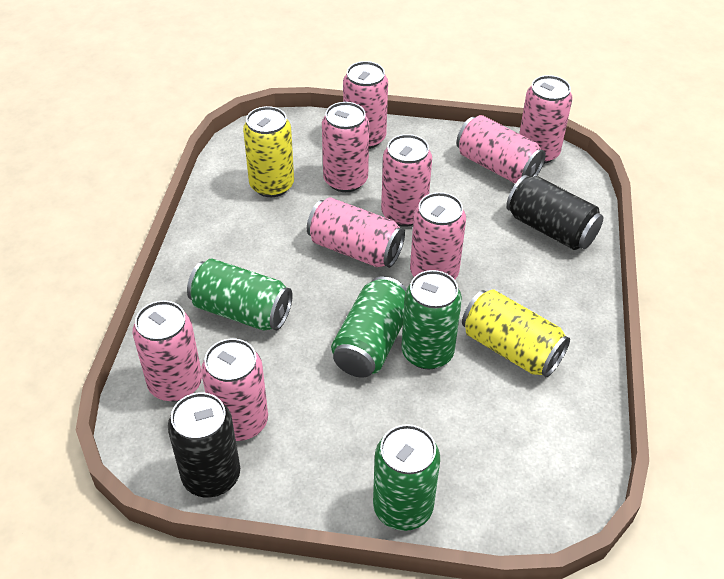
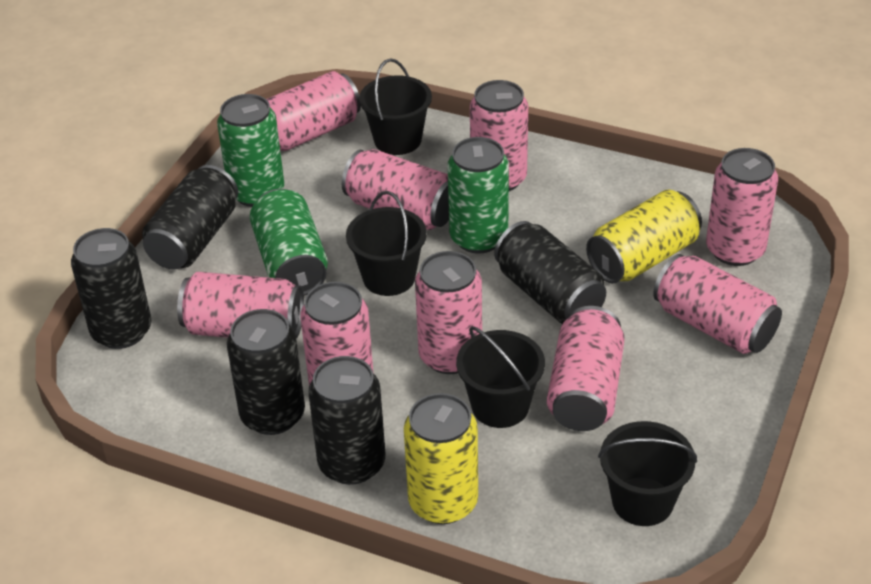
black bucket: none = 0 -> [346,191,427,296] [359,59,432,155] [456,326,545,428] [598,421,697,526] = 4
black can: [168,392,240,497] [506,175,603,250] = 2 -> [71,228,151,349] [142,165,238,270] [227,309,305,435] [308,356,385,485] [494,221,606,324] = 5
green can: [187,258,293,331] [331,276,407,378] [373,424,440,531] [401,270,462,369] = 4 -> [217,94,284,207] [250,189,328,296] [448,137,509,253] = 3

